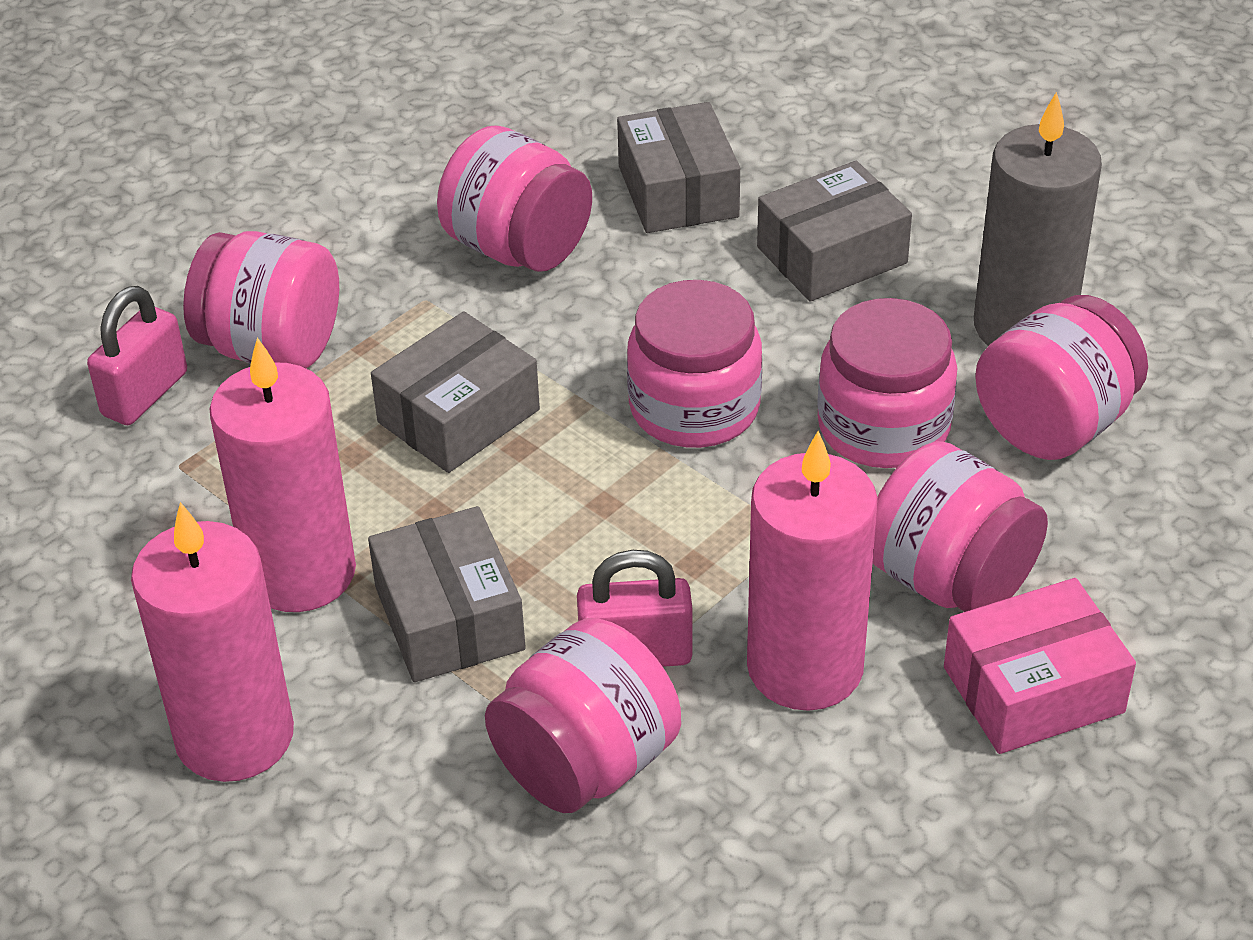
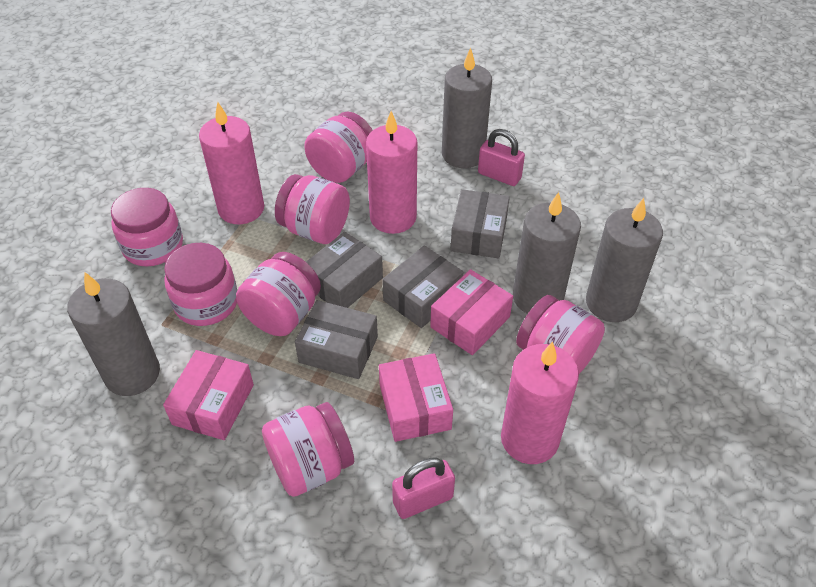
grey candle: [974,92,1102,346] = 1 -> [67,272,160,396] [442,48,492,168] [513,192,581,314] [586,198,663,322] = 4
pink box: [944,578,1136,754] = 1 -> [163,350,254,440] [379,353,453,442] [430,269,513,355] = 3

